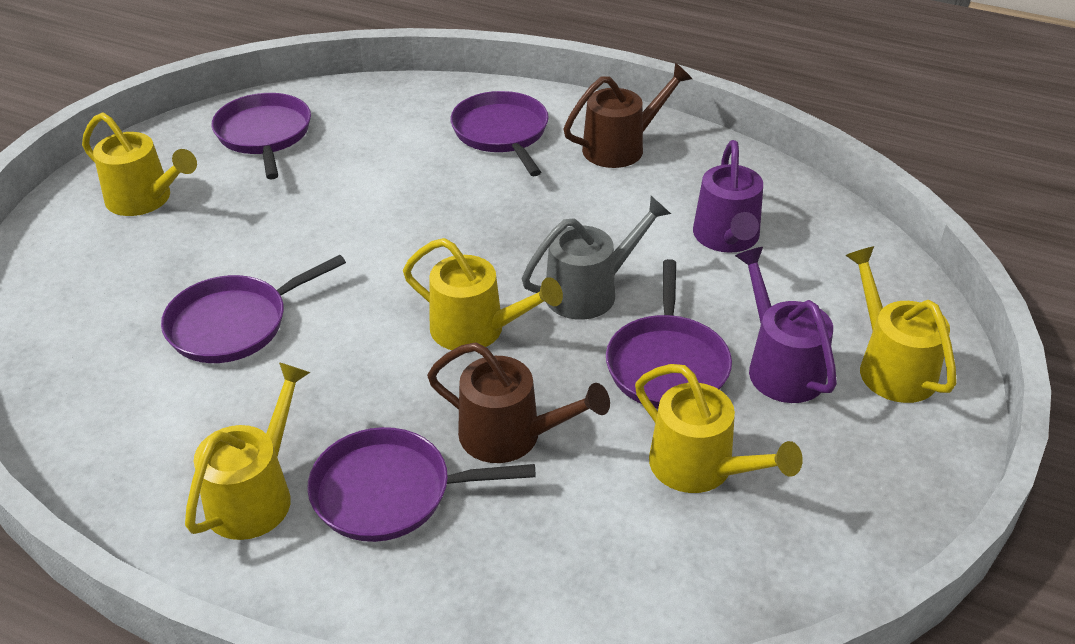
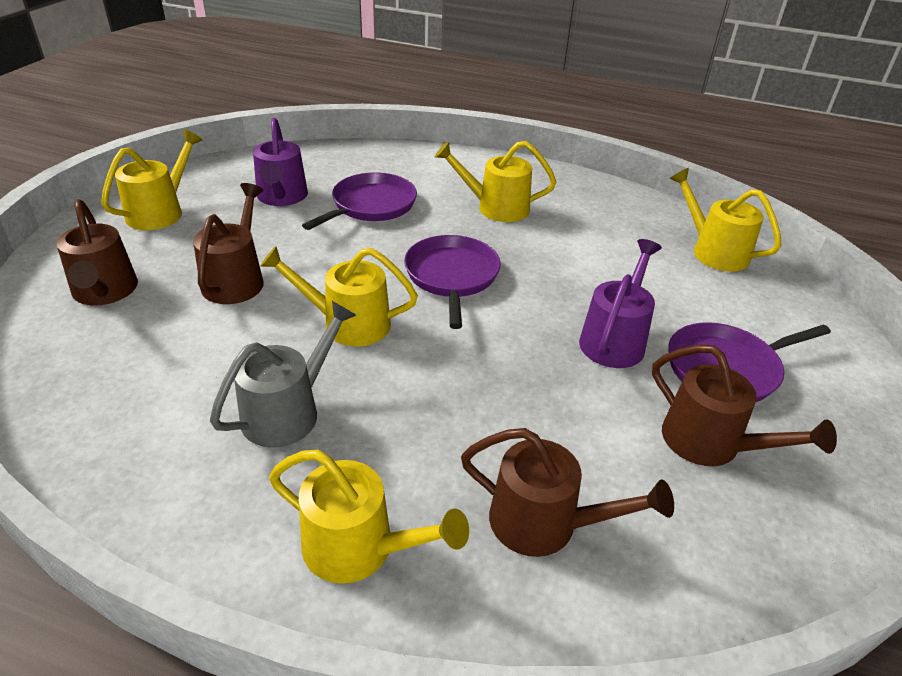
brown watering can: [427,342,610,463] [564,63,692,168] = 2 -> [56,199,138,305] [193,183,264,304] [461,428,674,557] [652,344,837,466] = 4
purple pan: [161,255,346,363] [212,93,311,179] [307,427,535,542] [450,91,549,176] [606,259,732,409] = 5 -> [302,172,417,230] [404,235,501,329] [668,322,831,402] = 3

